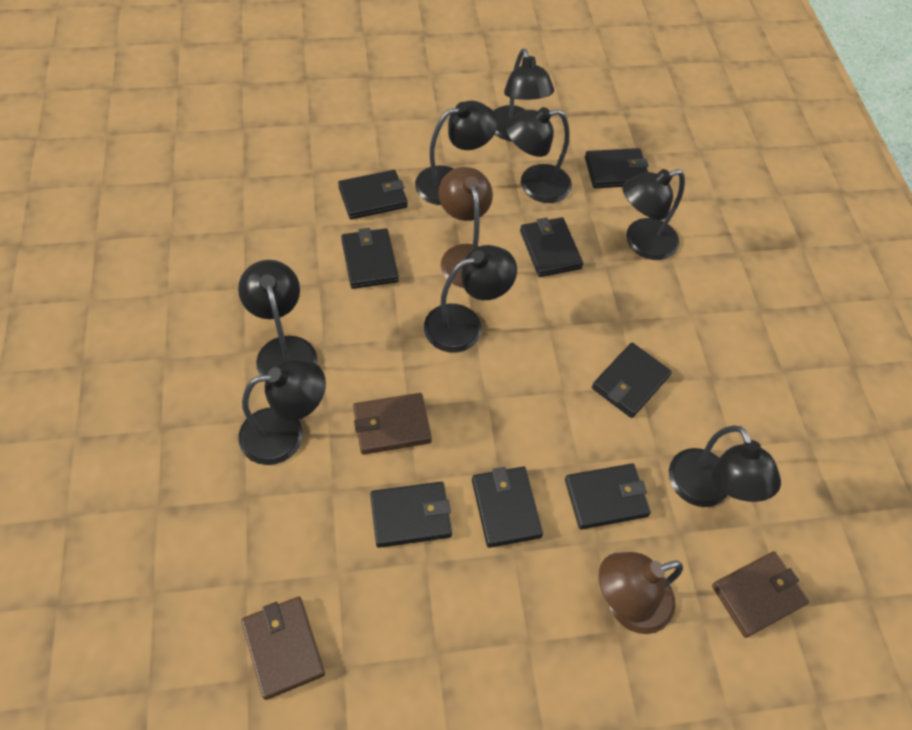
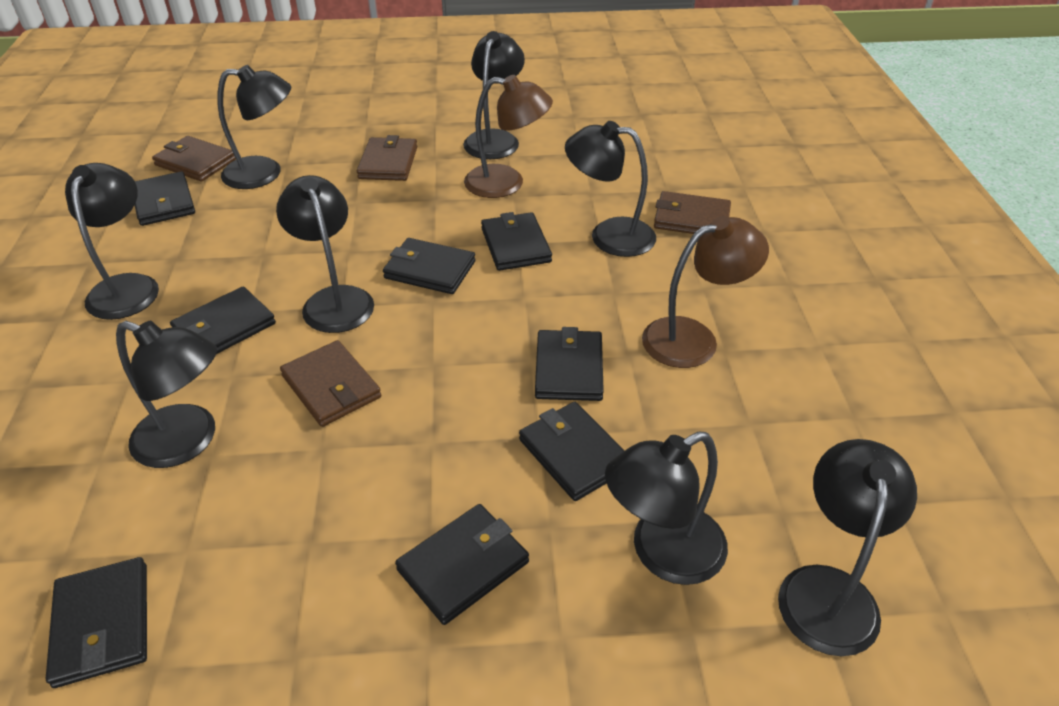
brown wallet: [241,597,325,700] [353,393,432,455] [712,551,809,638] = 3 -> [152,136,236,182] [280,340,381,427] [357,135,417,181] [654,191,731,234] = 4

